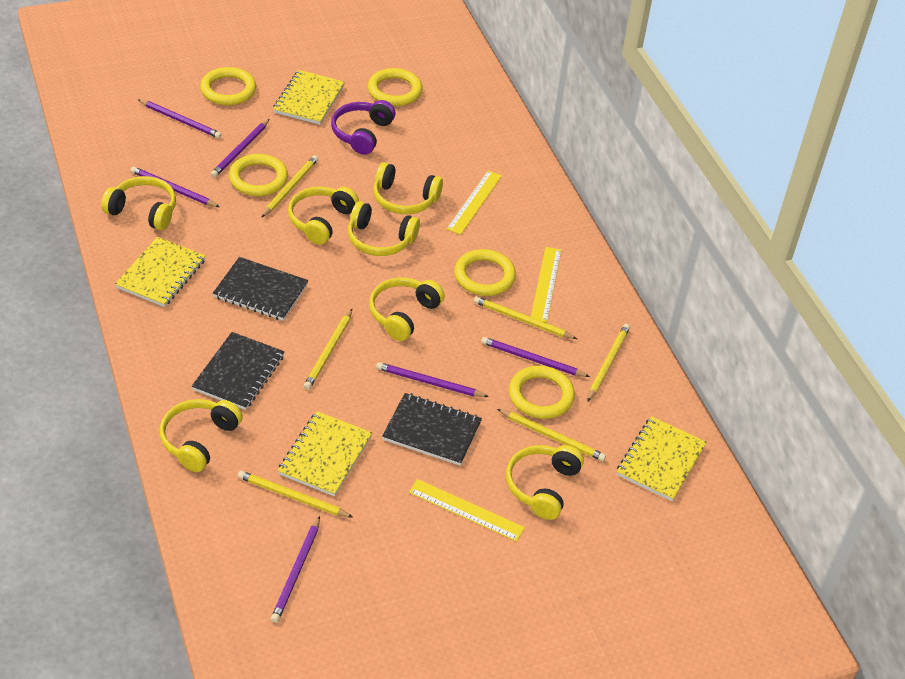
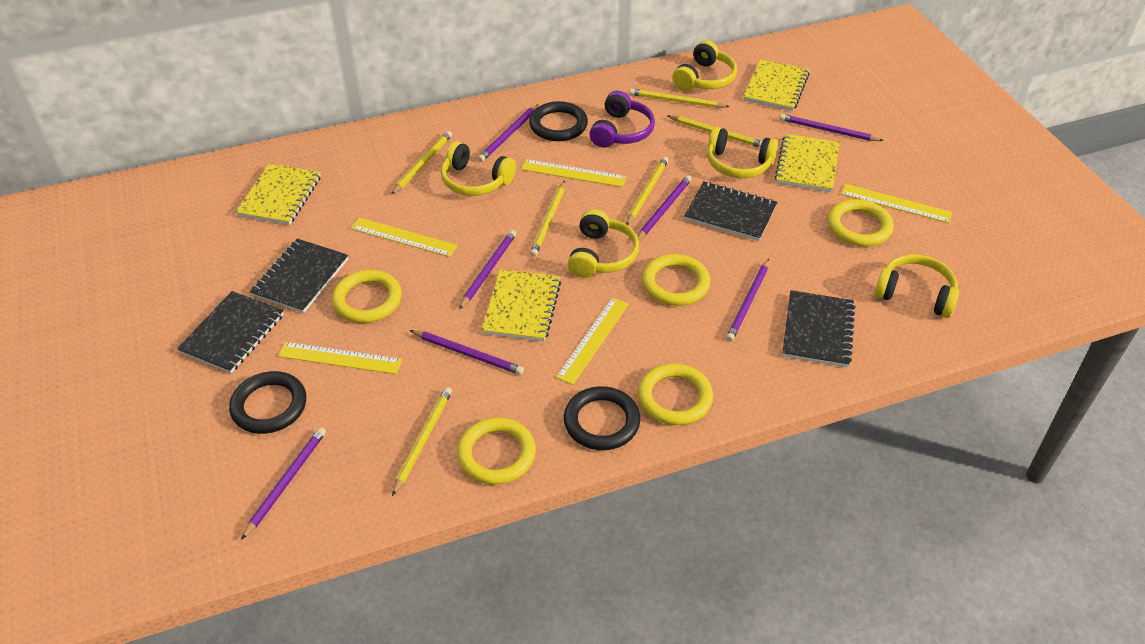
black notebook: [192,332,284,410] [213,257,309,321] [382,393,482,466] = 3 -> [177,291,284,373] [250,239,348,313] [684,181,777,241] [782,290,856,367] = 4
black ring: none = 0 -> [229,371,306,434] [529,101,588,141] [564,386,640,450] = 3
purple pencil: [130,166,220,207] [138,99,222,138] [211,119,269,178] [271,516,320,623] [376,362,489,397] [481,337,590,377] = 6 -> [241,427,326,540] [410,330,524,375] [459,230,516,309] [478,105,538,162] [637,175,692,240] [726,259,769,342] [779,114,884,141] = 7
yellow headphones: [101,176,176,230] [159,399,243,472] [288,186,359,245] [348,201,420,256] [369,278,445,341] [373,162,443,214] [506,445,584,520] = 7 -> [441,142,516,196] [568,209,639,278] [672,40,737,91] [707,127,779,178] [875,254,959,318] = 5
yellow ruler: [409,479,525,542] [447,170,502,235] [531,247,562,323] = 3 -> [278,342,402,374] [351,218,457,257] [521,159,626,187] [556,297,629,385] [841,184,952,223] = 5

